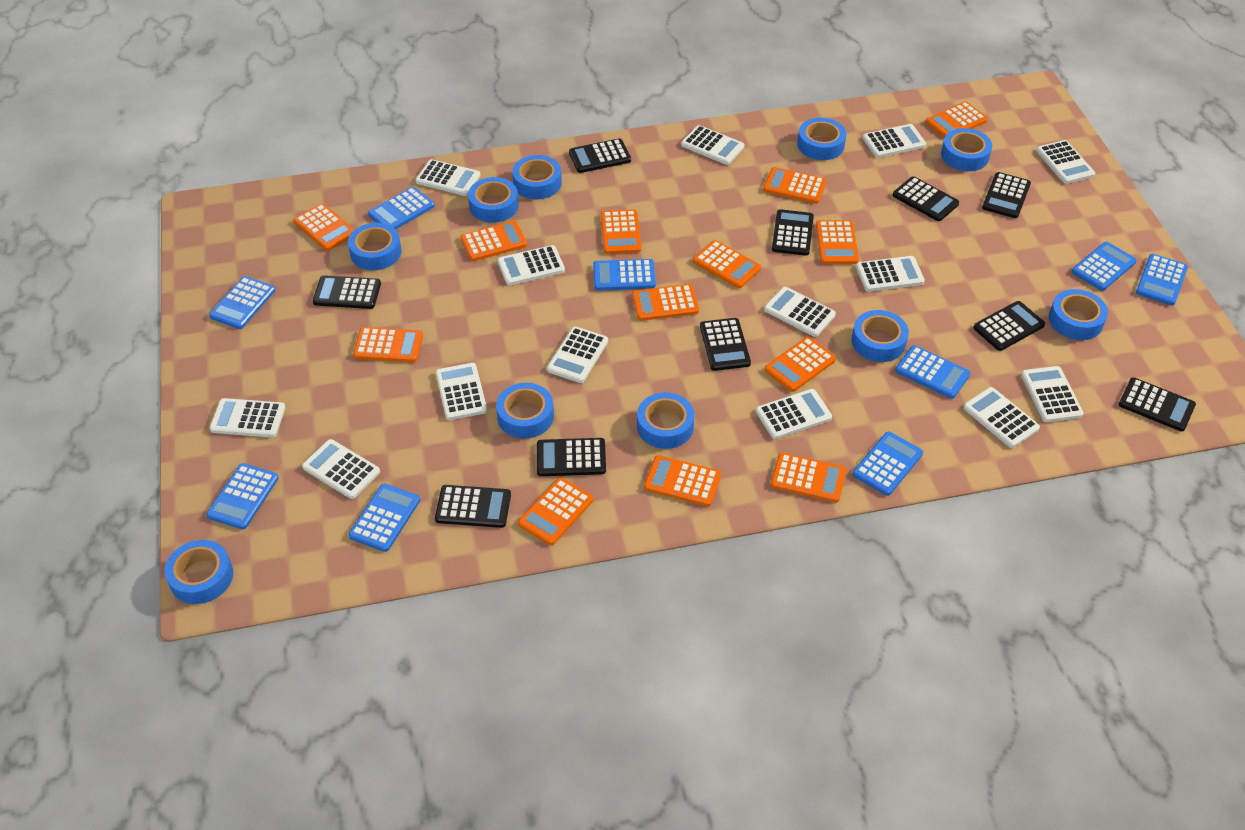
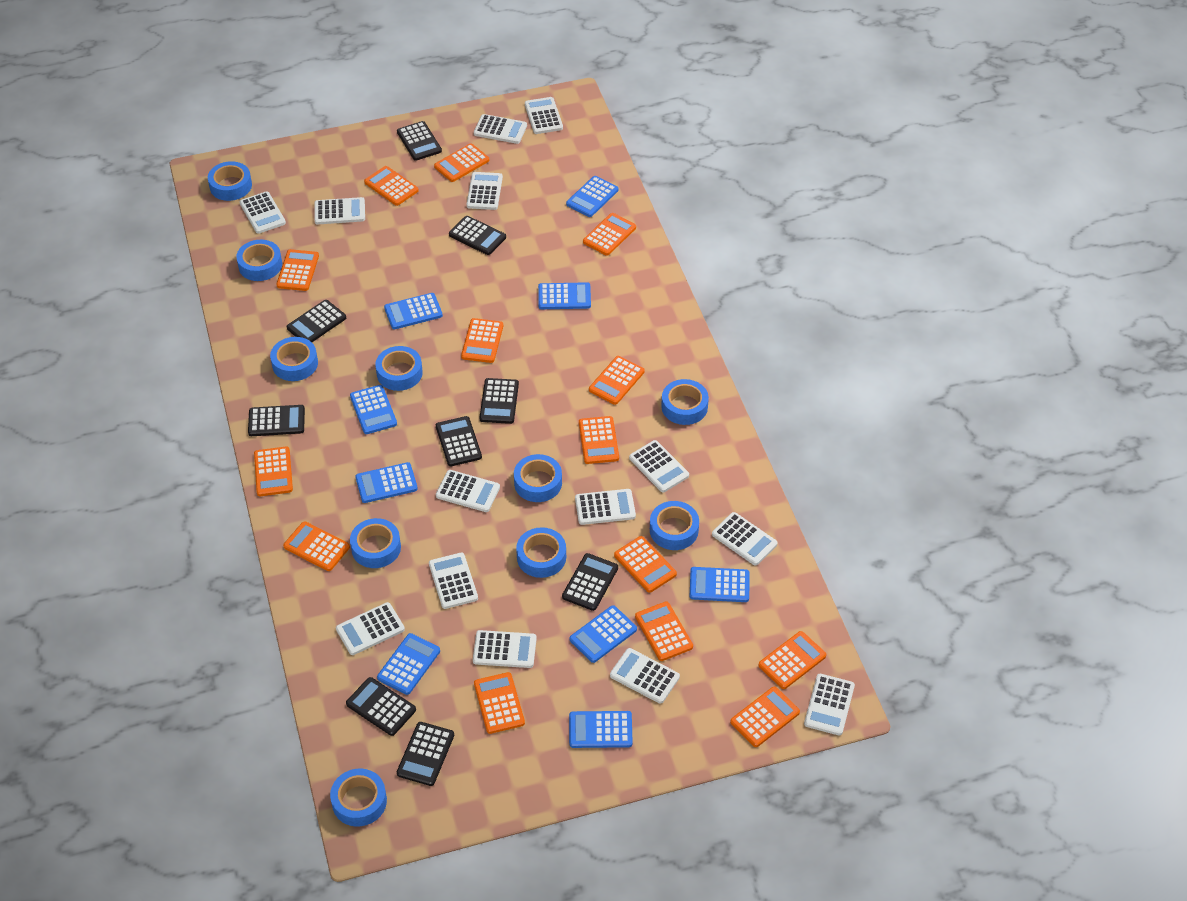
black calculator: [313,275,381,309] [435,485,511,528] [537,438,606,476] [569,138,631,173] [700,318,751,371] [772,209,814,256] [893,176,959,221] [973,301,1045,351] [982,172,1031,218] [1119,377,1196,431] = 10 -> [248,405,305,436] [287,300,346,342] [346,677,416,736] [397,121,442,161] [397,722,454,786] [436,416,482,467] [449,216,506,255] [479,378,519,424] [562,553,618,611] = 9
orange calculator: [294,203,355,251] [353,327,423,362] [460,221,527,261] [518,477,593,545] [601,209,641,254] [632,284,699,321] [644,455,721,506] [693,240,761,288] [763,167,827,204] [765,337,836,392] [771,452,846,503] [816,220,859,264] [925,101,988,138] = 13 -> [254,447,293,496] [276,249,319,291] [283,521,350,571] [364,166,419,206] [434,143,489,182] [461,318,503,363] [474,672,525,734] [579,416,619,464] [583,213,636,256] [589,356,645,405] [614,536,677,593] [635,602,693,661] [730,687,800,747] [758,631,826,689] = 14

